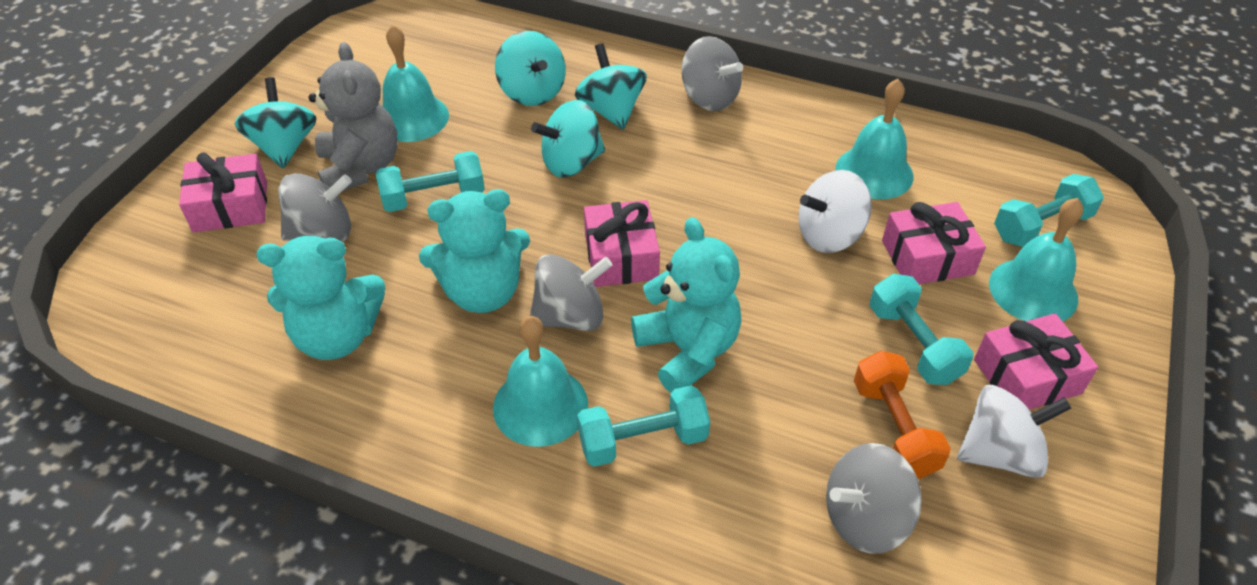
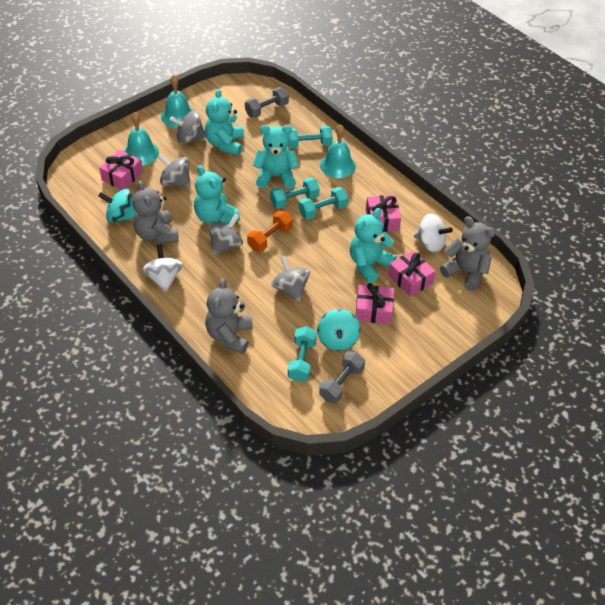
grey dumbbell: none = 0 -> [245,87,289,118] [319,351,365,403] = 2
grey teddy bear: [309,42,398,191] = 1 -> [133,181,179,244] [205,278,253,354] [440,216,495,291] = 3
turquoise bell: [383,25,449,142] [493,316,588,447] [835,79,913,199] [989,198,1083,321] = 4 -> [124,112,159,165] [161,75,193,128] [320,124,356,178] = 3
turquoise spinning top: [235,77,317,168] [495,31,566,106] [531,100,605,178] [575,43,647,130] = 4 -> [99,189,136,223] [317,309,360,351] = 2
turquoise teddy bear: [256,236,385,360] [419,189,530,313] [631,217,741,393] = 3 -> [194,165,240,224] [205,89,244,155] [253,125,299,189] [350,208,397,283] = 4

